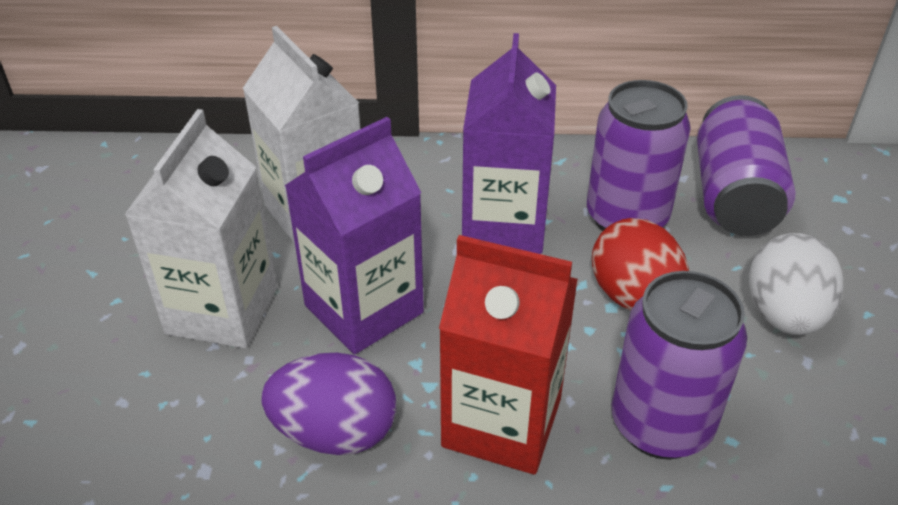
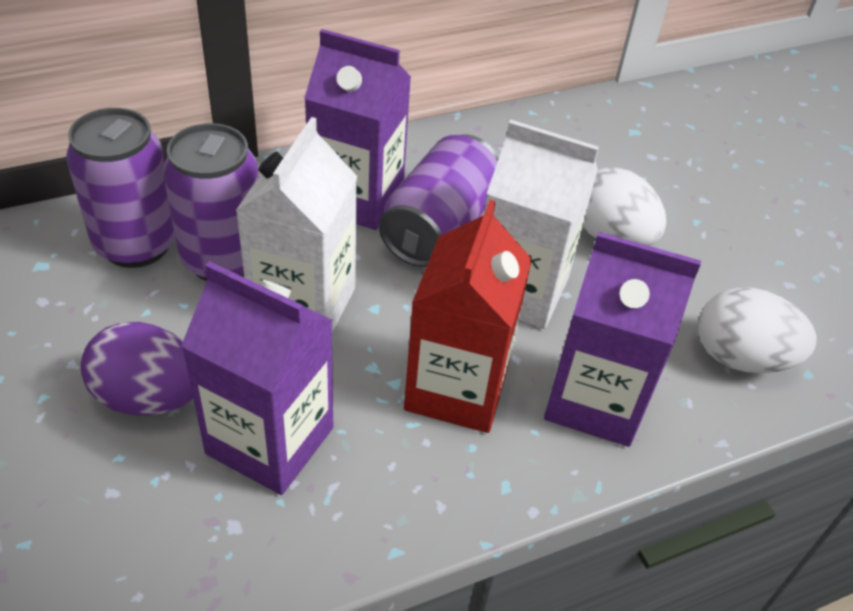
purple carton: [284,117,424,354] [462,33,556,254] = 2 -> [181,261,333,495] [304,29,411,230] [544,232,701,447] = 3
red egg: [592,218,689,310] = 1 -> none = 0
white egg: [749,233,843,335] = 1 -> [583,168,666,246] [698,287,817,373] = 2

